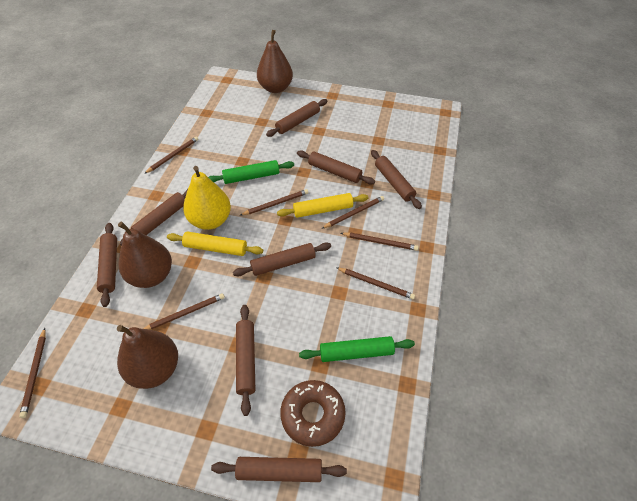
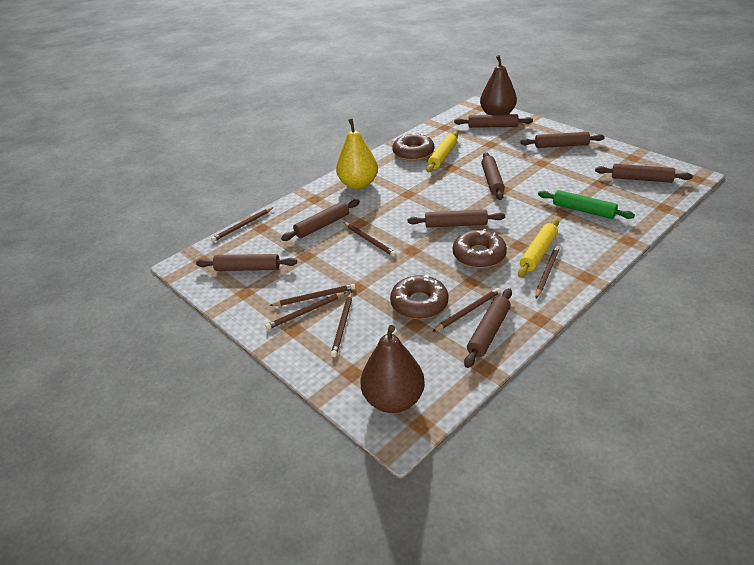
brown donut: [280,380,346,447] = 1 -> [390,275,449,319] [392,133,434,161] [453,229,507,268] = 3
brown pear: [117,325,178,389] [118,222,172,288] [257,30,293,93] = 3 -> [361,325,425,413] [480,55,517,115] = 2
green rolling pin: [208,160,294,184] [299,336,415,362] = 2 -> [538,190,635,219] = 1

